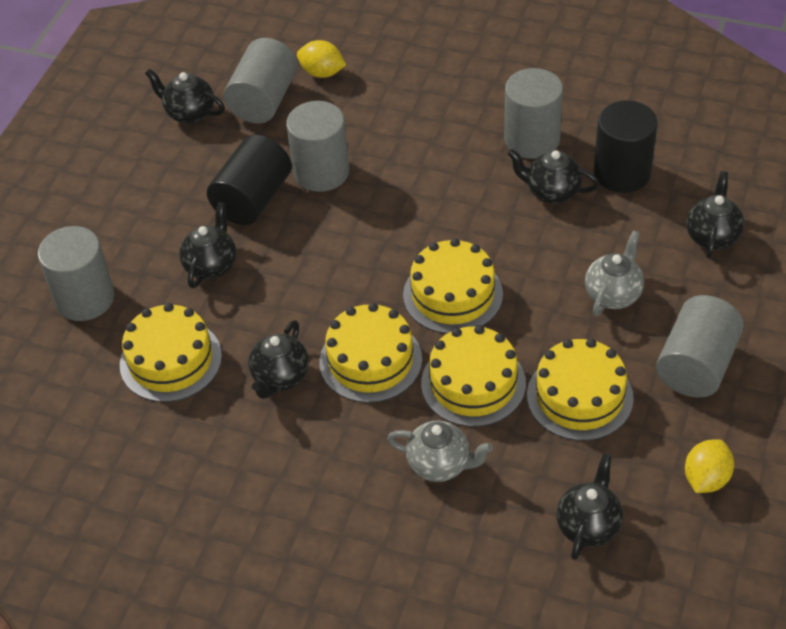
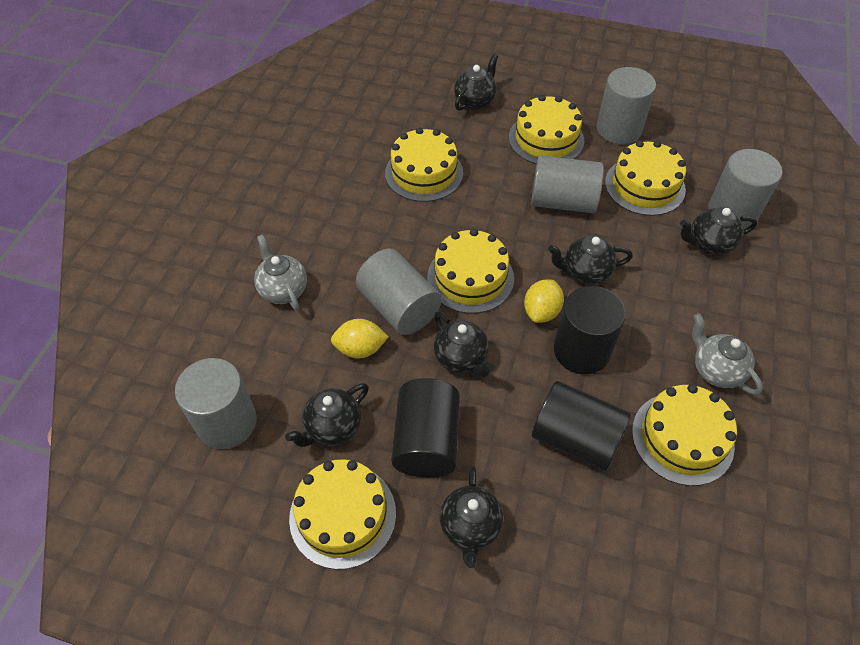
black cylinder: [207,135,292,225] [594,100,658,193] = 2 -> [392,378,460,478] [532,381,631,471] [554,286,626,375] = 3
yellow cake: [120,303,222,402] [319,303,422,403] [403,238,503,334] [421,325,526,427] [527,338,634,441] = 5 -> [289,459,396,570] [385,127,463,202] [427,229,514,314] [509,95,584,164] [605,141,686,216] [632,384,737,486] = 6

